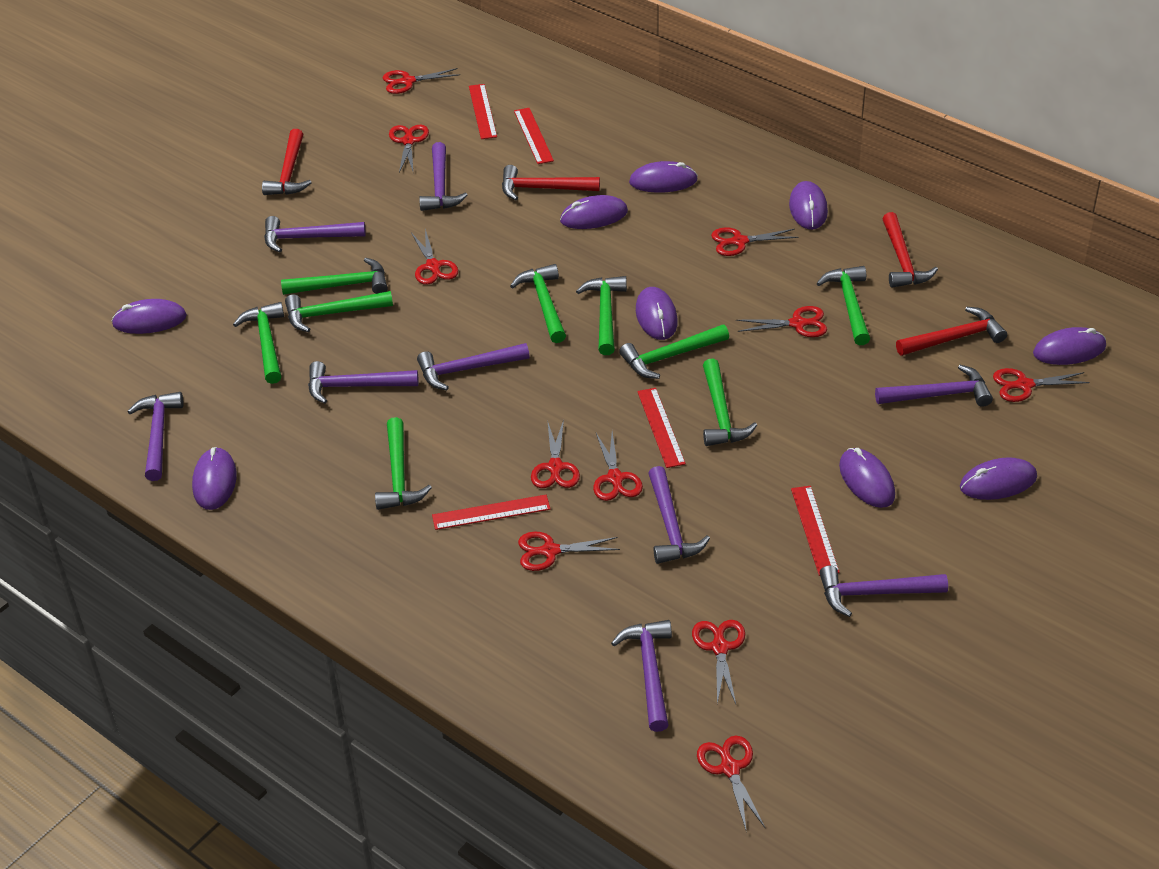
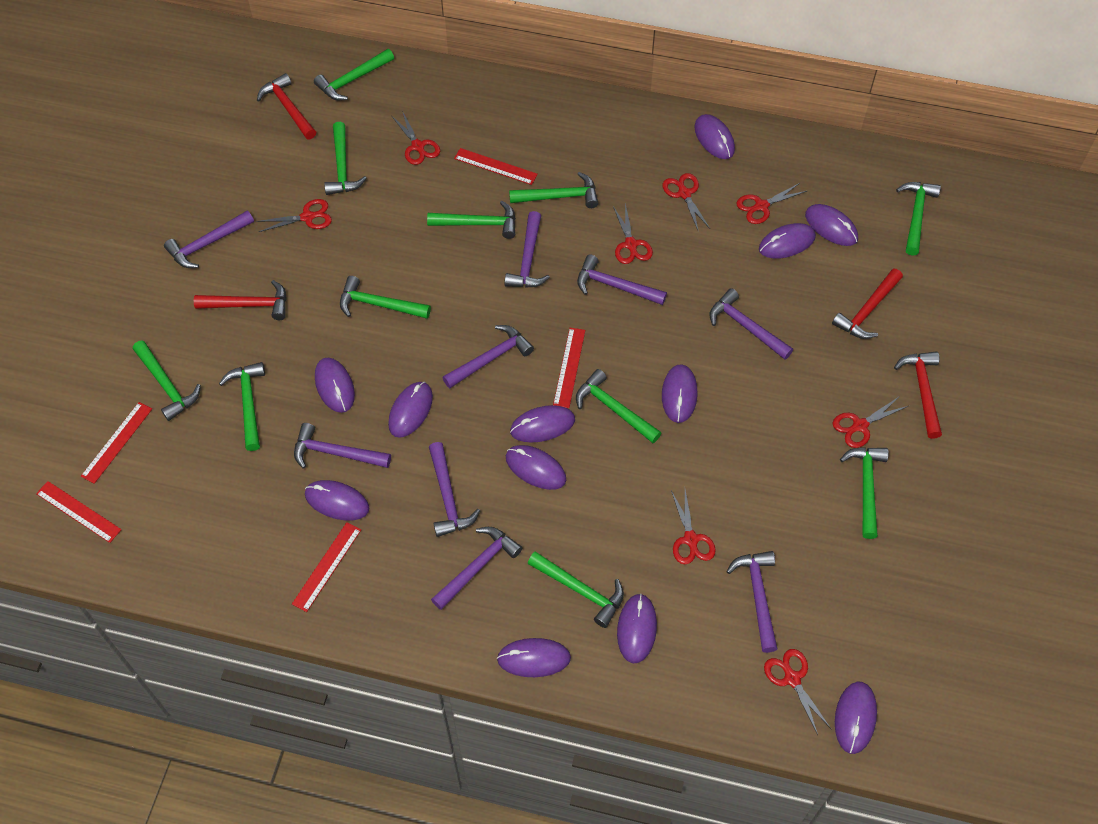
green hammer: [233,302,284,384] [281,258,387,295] [285,291,393,332] [375,417,432,510] [510,264,566,343] [576,276,627,355] [619,325,729,379] [703,358,757,446] [816,266,870,345] = 9 -> [133,340,201,421] [219,362,265,451] [314,49,394,101] [324,122,367,195] [340,276,431,319] [427,201,516,239] [509,172,598,208] [527,552,624,628] [576,369,661,443] [840,447,889,539] [896,182,941,256] = 11
purple mouse: [112,299,187,334] [192,447,237,510] [560,195,628,229] [629,161,698,193] [636,287,678,340] [789,181,828,230] [839,448,895,508] [960,457,1037,500] [1033,327,1106,365] = 9 -> [305,480,369,521] [315,358,355,413] [388,382,433,438] [497,638,571,677] [506,445,566,490] [510,405,575,443] [617,594,657,663] [662,364,698,423] [694,114,735,159] [759,223,816,259] [805,204,858,246] [835,682,877,754] = 12
red scissors: [383,68,460,94] [389,125,429,173] [411,229,458,285] [518,532,620,571] [531,420,580,488] [593,432,643,501] [692,620,745,704] [697,736,766,833] [711,228,799,256] [736,306,827,337] [993,368,1090,402] = 11 -> [256,199,332,232] [392,111,440,165] [613,203,653,264] [663,173,710,232] [671,490,716,564] [736,183,807,224] [764,649,831,735] [833,396,908,448] = 8

